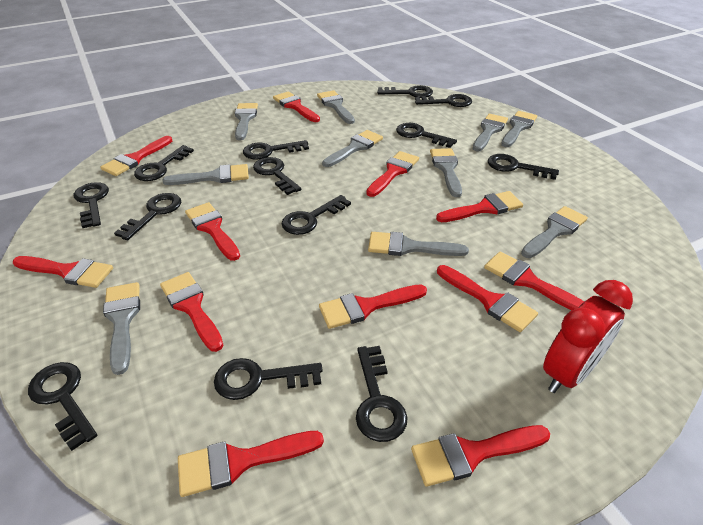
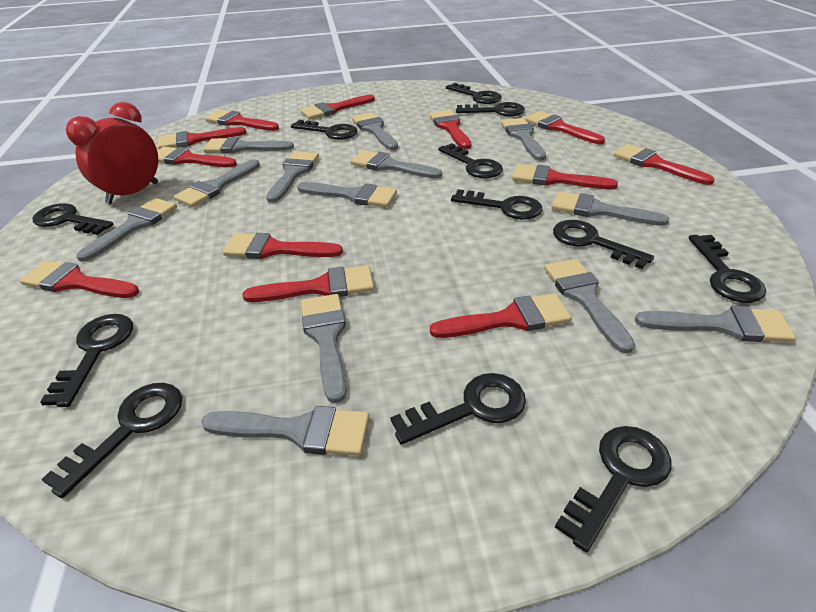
black key: [28,362,97,451] [74,182,109,228] [114,193,181,240] [134,145,194,181] [214,358,323,400] [243,140,309,159] [253,157,301,195] [281,195,351,235] [356,346,408,442] [377,85,433,98] [396,123,457,148] [415,94,472,107] [488,154,559,180] = 13 -> [32,203,113,235] [40,314,133,407] [41,383,182,498] [291,120,358,140] [390,373,526,445] [439,143,503,178] [446,83,502,104] [451,189,542,220] [456,102,525,116] [553,220,654,269] [555,426,671,552] [688,235,766,303] = 12
grey brush: [103,282,140,375] [163,164,249,185] [235,103,258,140] [317,90,355,124] [322,130,383,167] [368,232,469,256] [430,148,462,197] [473,114,508,152] [501,111,537,147] [521,206,588,258] = 10 -> [76,198,177,262] [173,159,260,207] [201,406,369,456] [203,137,294,154] [266,151,319,203] [297,182,397,207] [301,294,346,403] [350,150,442,179] [352,112,398,150] [501,118,546,160] [544,259,635,354] [552,191,669,226] [635,306,796,342] = 13

